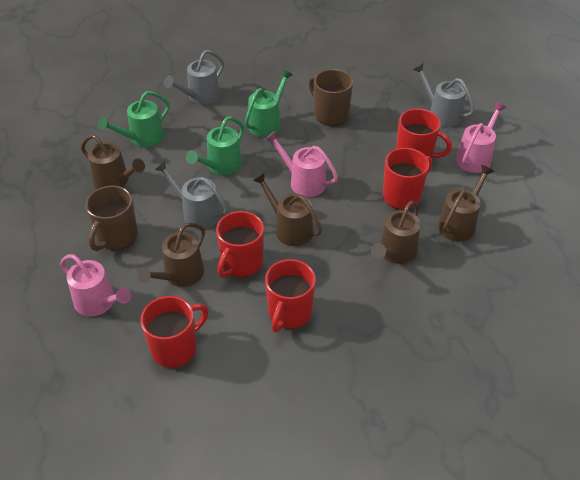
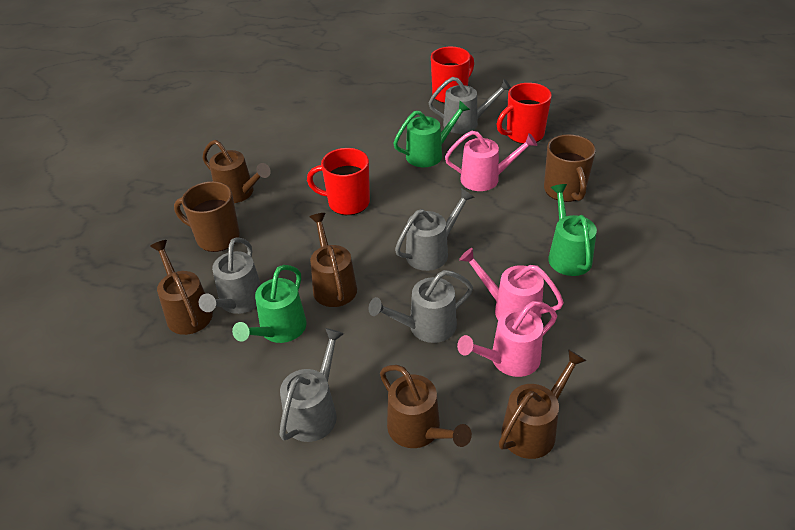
grey watering can: [154,161,228,229] [164,50,224,104] [413,63,475,127] = 3 -> [199,237,261,314] [280,328,344,442] [369,270,473,343] [395,188,475,271] [429,77,511,134] = 5
red mug: [140,296,208,368] [216,211,264,278] [265,259,316,332] [383,148,432,210] [396,109,452,159] = 5 -> [307,148,370,215] [431,47,474,103] [497,83,552,144] = 3

